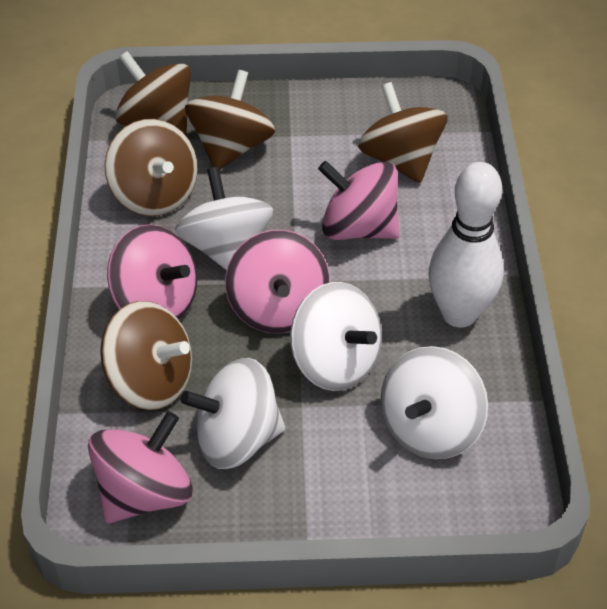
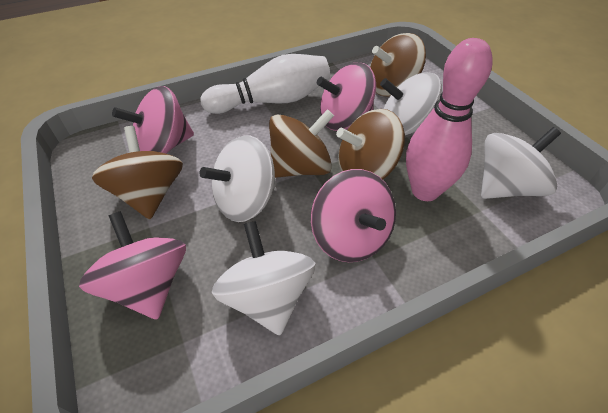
brown spinning top: [100,301,192,410] [105,119,198,216] [115,51,191,135] [185,70,275,170] [358,82,448,183] = 5 -> [92,126,183,219] [269,109,334,178] [336,109,405,180] [370,33,426,96] = 4
pink bowling pin: none = 0 -> [406,38,493,201] = 1

